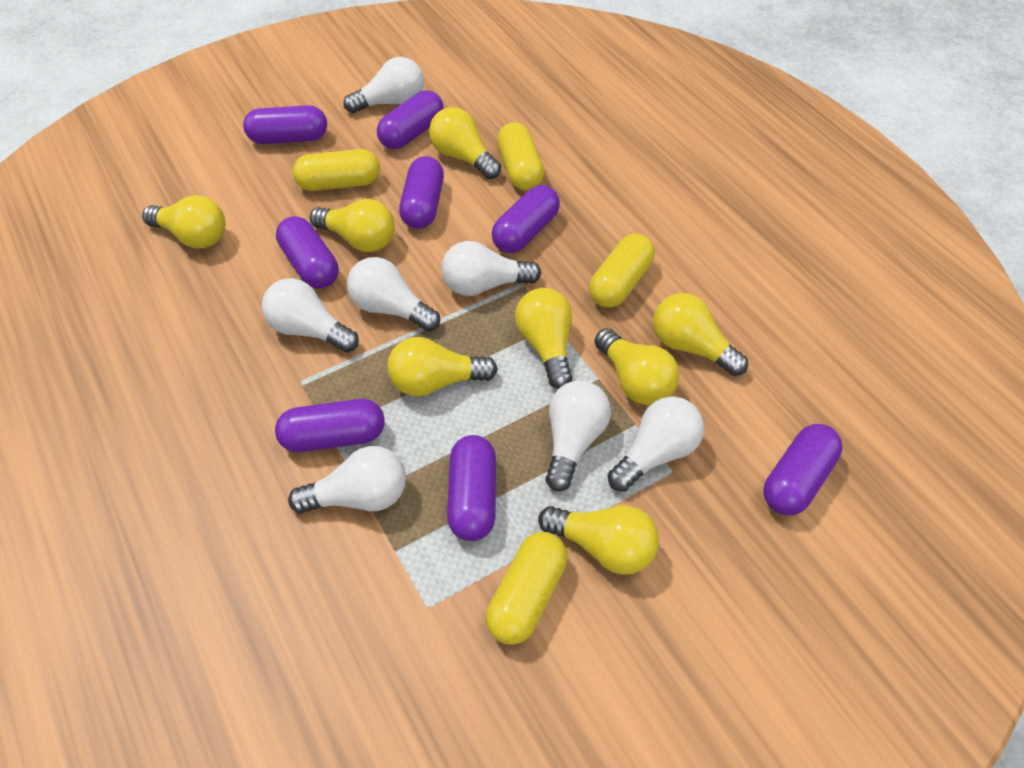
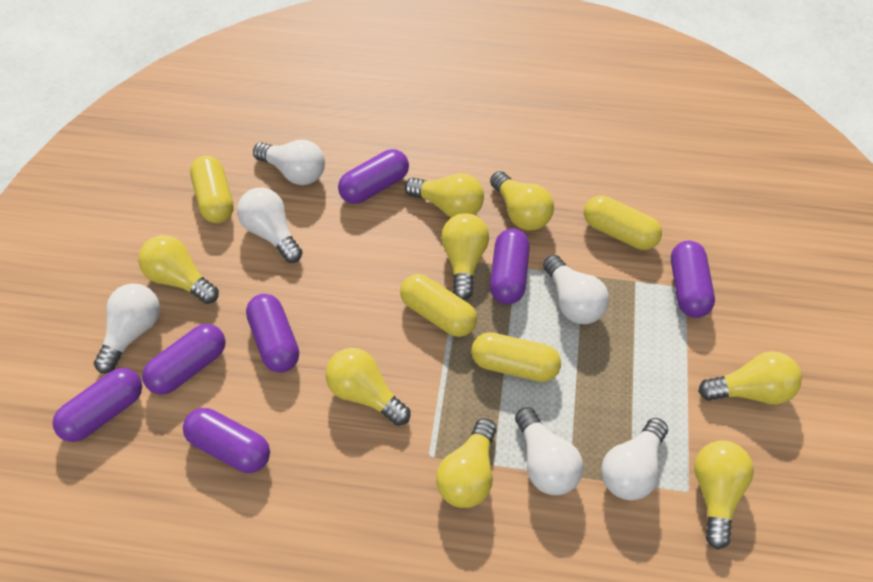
purple capsule: [243,105,327,144] [275,399,385,452] [276,216,338,289] [377,90,444,149] [399,156,444,229] [447,435,496,541] [492,185,560,253] [764,424,842,515] = 8 -> [53,368,142,442] [142,324,226,395] [183,408,270,473] [246,294,299,373] [338,149,409,204] [490,229,530,304] [671,241,715,318] = 7
white light bulb: [262,278,359,352] [288,446,406,514] [344,57,424,113] [347,257,440,331] [441,241,541,296] [545,380,611,491] [608,396,704,492] = 7 -> [94,283,160,373] [237,188,303,263] [253,140,325,185] [515,407,584,495] [543,255,609,324] [601,418,668,500] = 6

